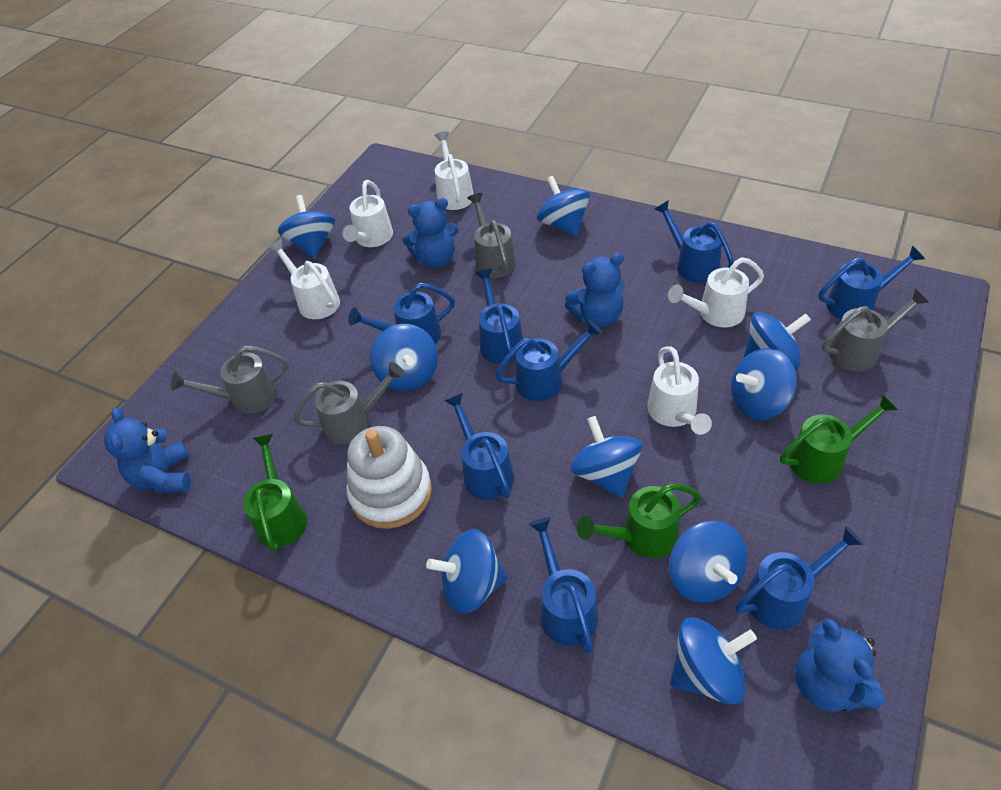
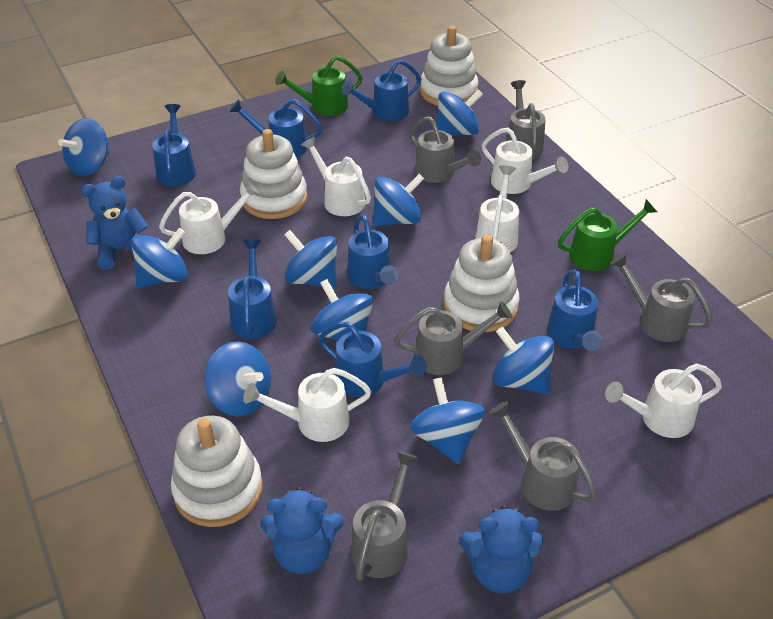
blue teddy bear: [104,408,191,493] [403,198,459,268] [565,253,625,327] [795,618,885,712] = 4 -> [81,176,148,270] [260,487,344,574] [459,505,543,593] = 3
blue watering can: [348,283,455,344] [444,393,514,500] [475,269,523,364] [495,319,602,401] [529,517,598,654] [654,200,734,283] [736,526,864,629] [818,245,925,319] = 8 -> [152,104,196,186] [228,239,277,339] [230,99,323,158] [318,322,426,397] [341,59,421,121] [347,214,399,289] [547,269,603,351] = 7
green watering can: [243,434,307,552] [577,484,702,558] [780,394,898,484] = 3 -> [275,56,363,116] [558,199,657,271] = 2
grey watering can: [171,346,289,414] [293,362,405,444] [467,193,516,278] [822,289,929,372] = 4 -> [351,451,418,581] [394,302,512,375] [410,116,481,183] [490,401,597,511] [506,80,545,159] [610,253,713,342] = 6
white stacking toy: [347,426,432,529] = 1 -> [171,416,262,527] [240,129,307,219] [420,26,478,106] [444,235,520,332] = 4
white watering can: [268,239,340,319] [342,180,393,247] [434,131,474,210] [647,346,712,435] [668,257,764,327] = 5 -> [159,181,260,254] [243,368,372,442] [301,136,371,216] [475,165,519,252] [481,128,568,194] [605,363,722,438] = 6

